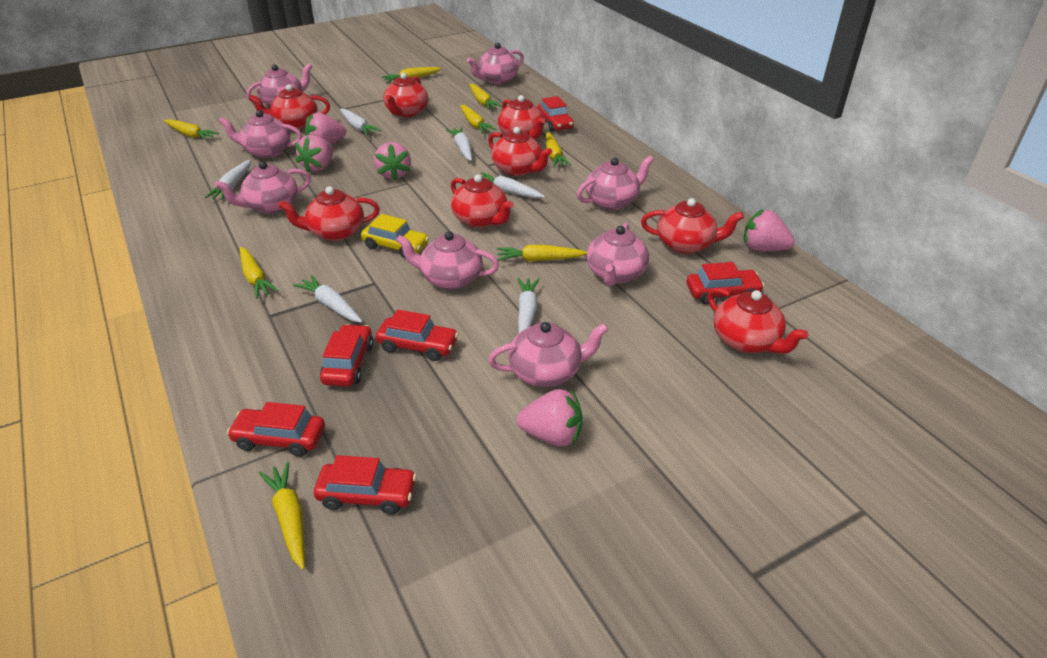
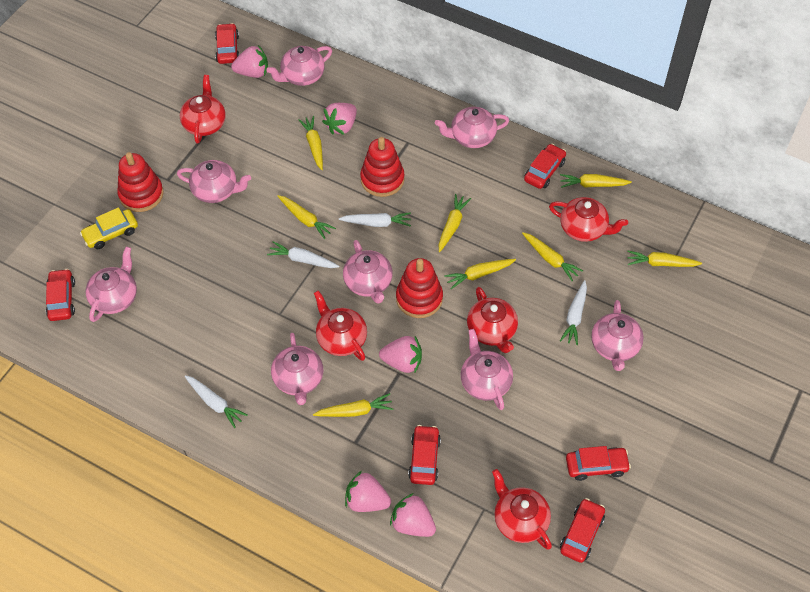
red stacking toy: none = 0 -> [117,152,164,212] [360,137,405,197] [396,258,443,318] = 3
red teapot: [249,84,330,130] [278,186,380,241] [383,73,428,117] [451,174,514,228] [488,127,552,176] [498,95,545,139] [641,198,744,254] [707,288,808,354] = 8 -> [180,75,226,144] [314,290,367,361] [467,287,518,353] [492,469,552,550] [549,197,628,242] = 5
white carrot: [205,160,251,200] [293,275,362,323] [340,109,381,136] [446,127,472,161] [481,172,545,198] [517,277,540,333] = 6 -> [184,375,248,428] [267,241,339,268] [339,212,411,227] [560,280,587,345] = 4

